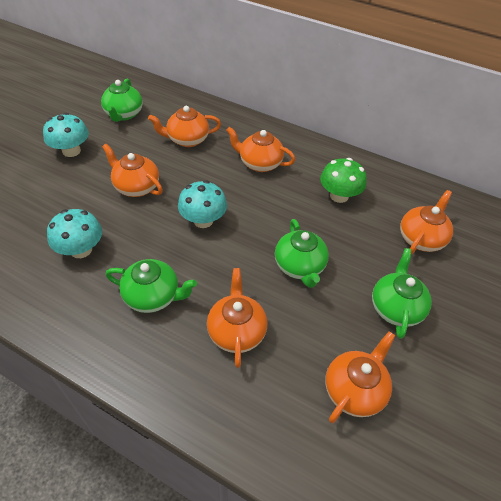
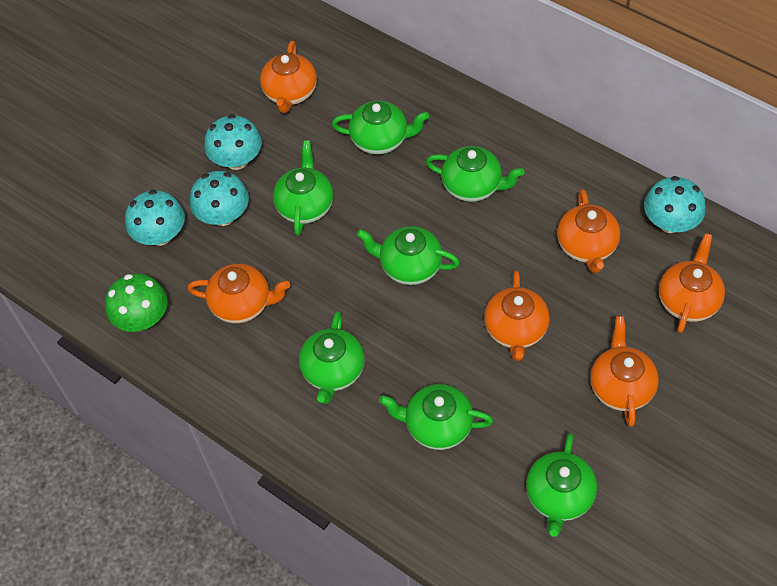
green teapot: [101,79,143,122] [106,259,197,313] [275,219,329,288] [372,248,432,339] = 4 -> [273,140,333,236] [299,311,365,404] [332,101,429,155] [356,226,460,285] [379,384,493,450] [426,146,524,202] [526,433,597,537] = 7
turquoise mushroom: [43,113,89,157] [47,209,102,258] [178,180,227,228] = 3 -> [125,190,185,246] [190,171,249,226] [204,114,262,170] [644,176,706,233] = 4

